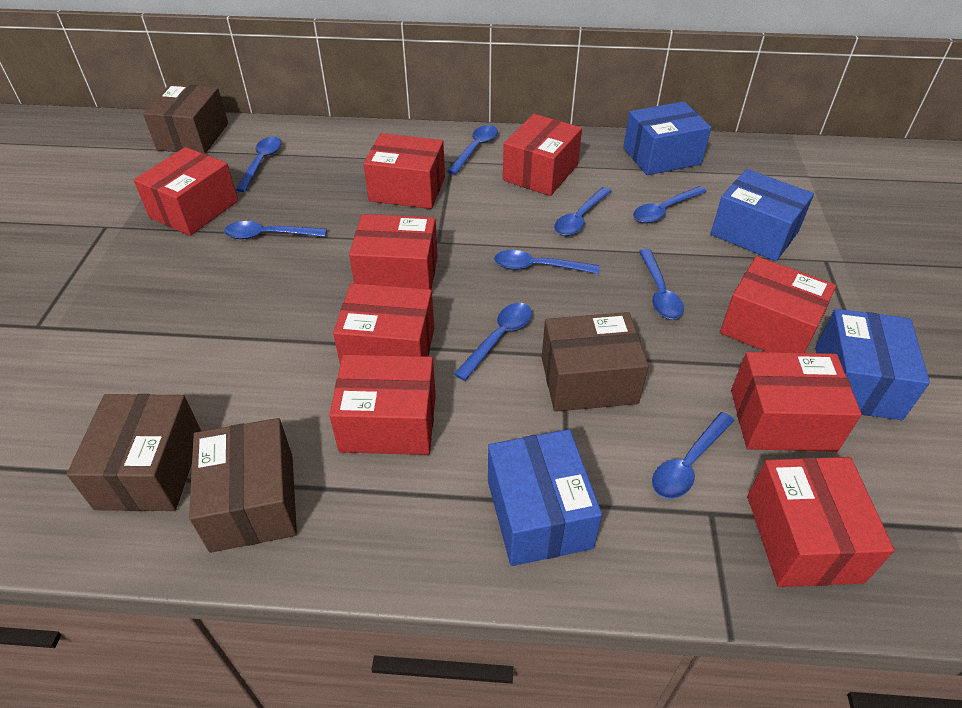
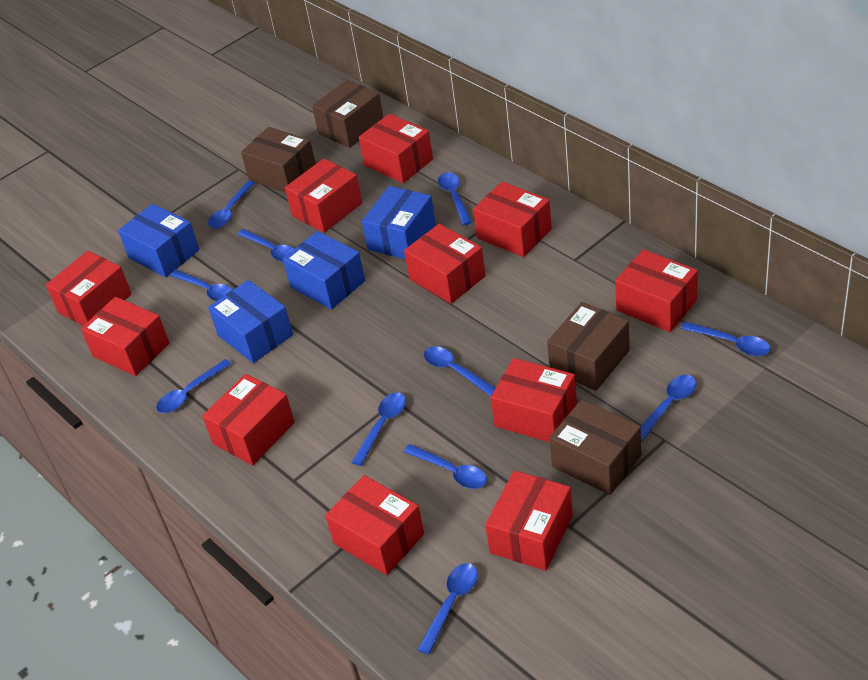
blue spoon: [224,221,327,239] [235,137,281,192] [447,125,498,175] [454,303,532,381] [494,250,600,274] [554,187,612,236] [633,186,707,223] [639,249,684,319] [652,412,735,499] = 9 -> [156,359,231,413] [170,270,232,301] [208,181,255,229] [237,229,294,262] [352,393,406,466] [404,444,487,489] [418,563,478,654] [424,346,495,396] [438,172,472,225] [641,375,696,442] [681,322,771,356] = 11
red box: [134,147,238,236] [329,354,436,455] [333,283,434,364] [349,214,438,290] [363,133,445,209] [503,114,582,196] [720,256,836,353] [731,352,862,452] [747,457,894,587] = 9 -> [46,251,131,326] [81,297,169,376] [202,374,295,465] [285,159,362,233] [325,475,424,575] [359,114,433,183] [404,224,486,304] [473,182,552,257] [485,470,573,571] [490,358,577,442] [615,249,698,332] = 11

